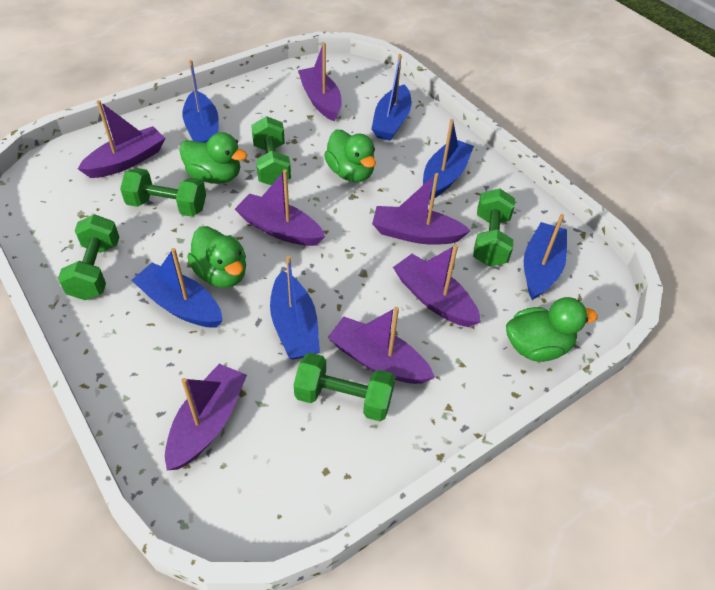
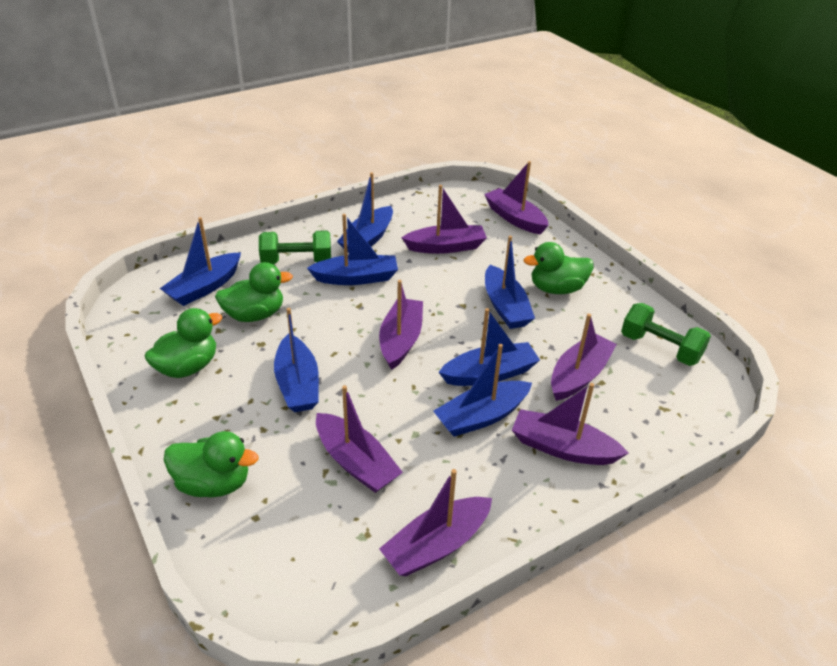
blue boat: [131,248,223,328] [182,60,219,143] [270,256,320,360] [371,54,411,141] [423,119,474,200] [524,214,567,300] = 6 -> [160,217,241,306] [274,308,319,412] [307,214,398,285] [337,172,393,253] [433,344,532,437] [439,308,540,386] [485,236,535,329] = 7
green dumbbell: [58,214,119,300] [120,168,206,217] [251,116,291,185] [294,353,395,421] [473,188,515,267] = 5 -> [259,230,331,265] [621,303,711,366] = 2

